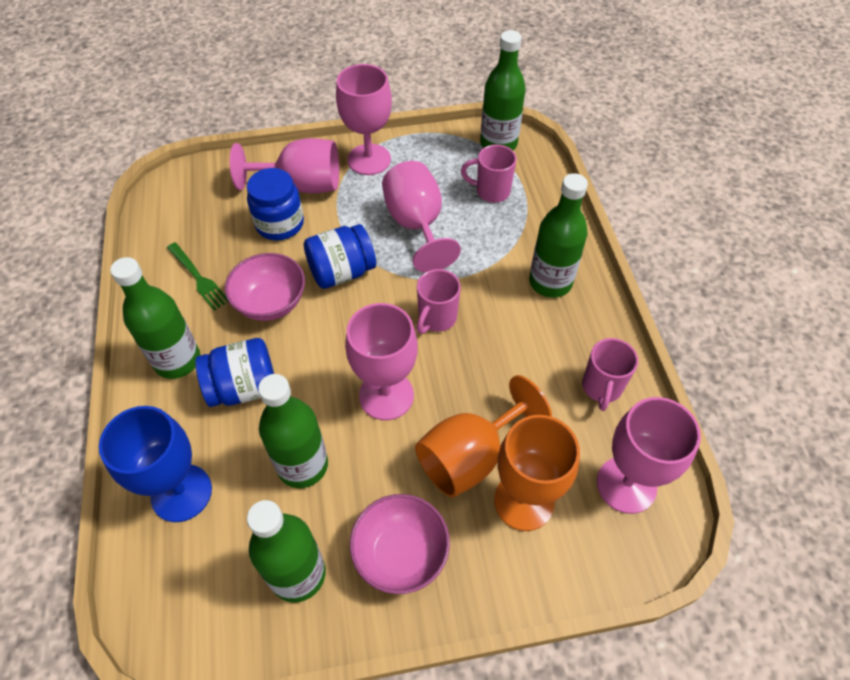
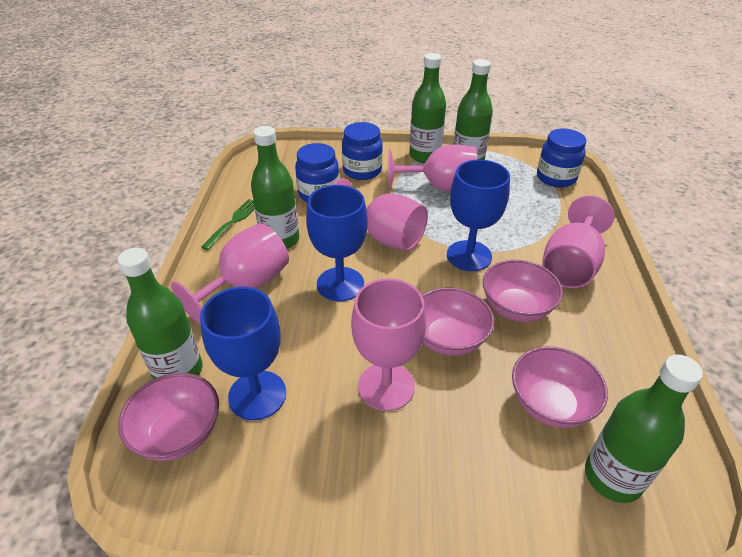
blue goblet: [99,406,212,522] = 1 -> [200,287,286,420] [306,185,368,301] [447,159,510,271] = 3
orange goblet: [415,375,552,497] [494,415,580,531] = 2 -> none = 0
pink bowl: [225,253,305,321] [350,494,450,594] = 2 -> [118,373,219,461] [422,288,494,356] [483,260,563,322] [512,346,608,428] = 4
pink mug: [417,269,461,334] [461,145,516,203] [582,338,638,411] = 3 -> none = 0

